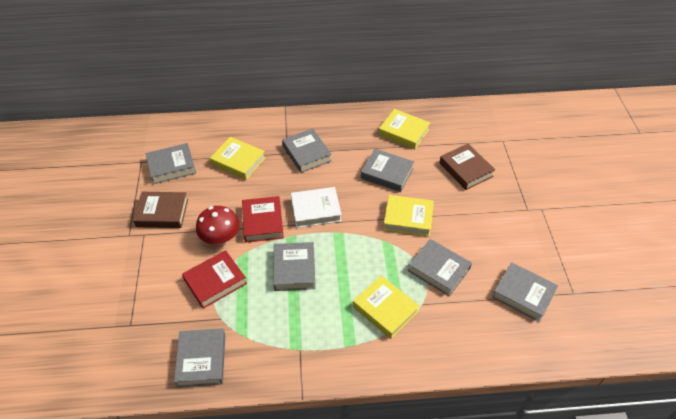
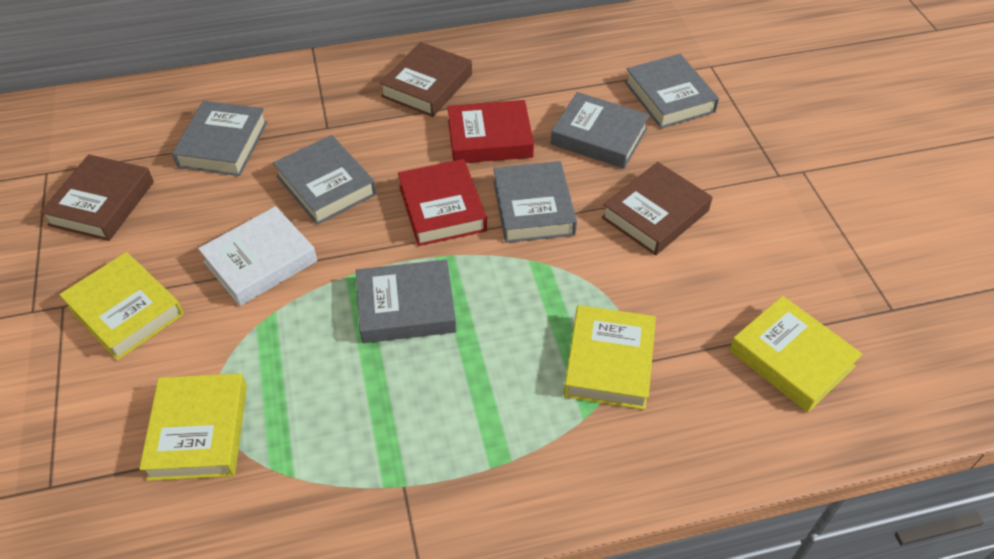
brown book: [133,192,188,228] [439,144,495,190] = 2 -> [40,154,154,241] [379,42,472,117] [601,162,712,256] = 3
grey book: [146,143,196,184] [174,328,225,387] [273,242,316,291] [282,128,332,173] [361,149,414,192] [408,239,472,296] [492,262,558,322] = 7 -> [172,101,268,176] [273,135,376,225] [356,259,456,343] [493,161,577,243] [551,92,650,169] [625,54,719,128] = 6
red mushroom: [196,206,240,245] = 1 -> none = 0

